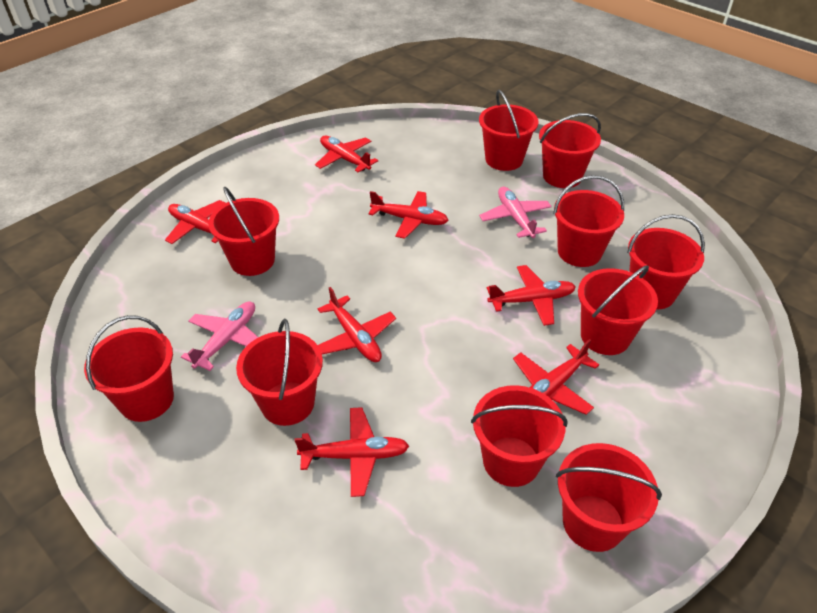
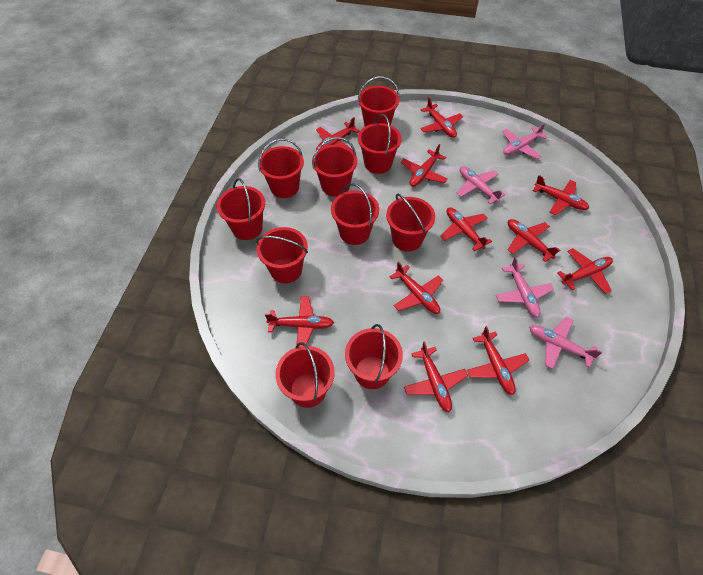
pink plane: [181,302,259,371] [479,187,552,238] = 2 -> [457,166,506,204] [496,257,554,318] [502,123,548,159] [529,317,602,369] = 4
red plane: [165,200,225,244] [294,407,409,497] [315,135,378,172] [318,287,396,362] [368,191,448,239] [487,265,576,326] [513,339,599,415] = 7 -> [265,296,334,347] [316,117,360,151] [389,262,443,314] [401,144,448,187] [404,341,468,413] [420,97,463,138] [440,207,492,251] [467,326,529,395] [508,219,560,262] [533,175,589,215] [557,248,613,294] = 11

